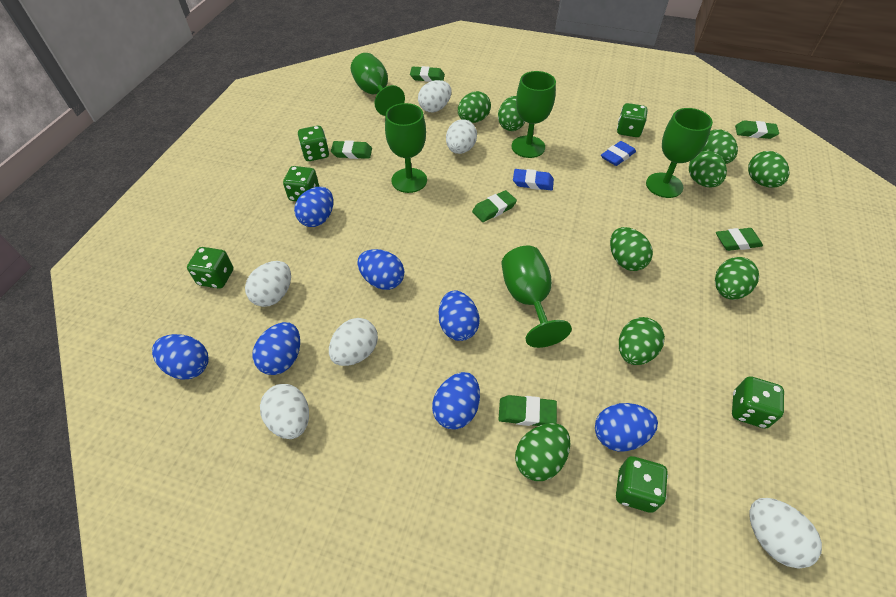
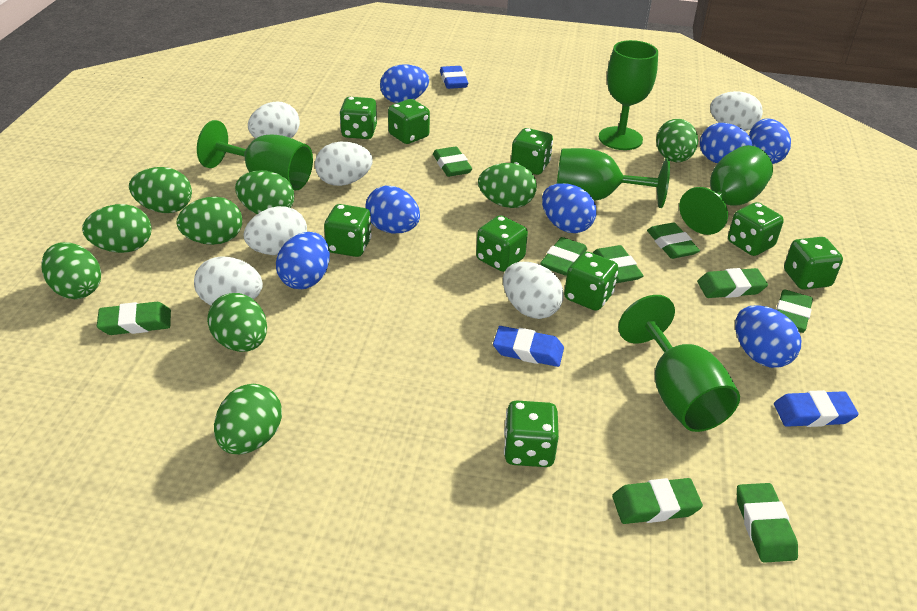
blue eraser: [513,169,554,191] [601,141,636,166] = 2 -> [440,66,468,89] [493,326,564,367] [774,390,859,427] = 3
green dice: [187,247,233,289] [283,166,319,201] [298,126,329,161] [616,456,668,513] [617,103,648,137] [732,376,784,428] = 6 -> [324,204,372,257] [340,97,377,139] [388,99,430,144] [476,215,528,272] [504,400,559,467] [511,128,553,175] [564,252,618,311] [728,202,784,256] [784,237,843,290] = 9
green eraser: [331,140,372,159] [410,66,445,82] [472,190,517,222] [498,395,557,426] [716,228,763,251] [735,120,779,139] = 6 -> [97,302,171,335] [433,146,472,177] [540,237,587,276] [593,245,644,283] [612,478,703,524] [647,223,700,259] [697,268,768,298] [737,483,798,563] [776,290,813,333] = 9

